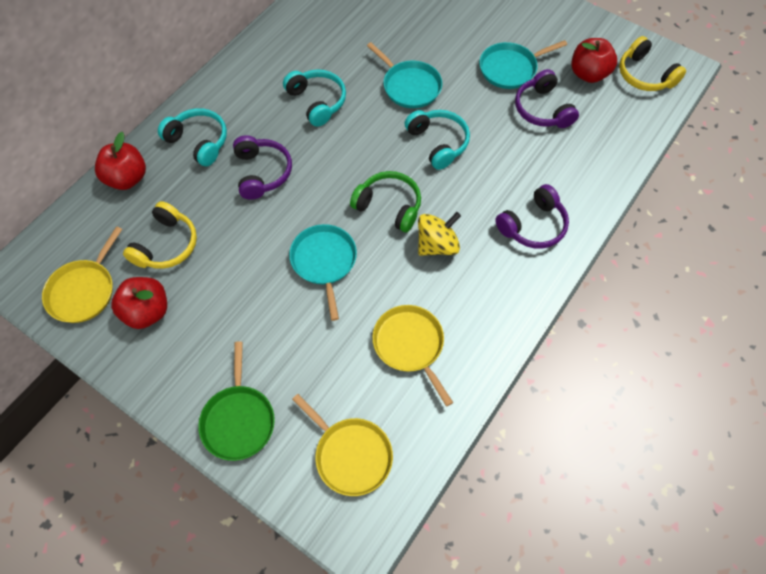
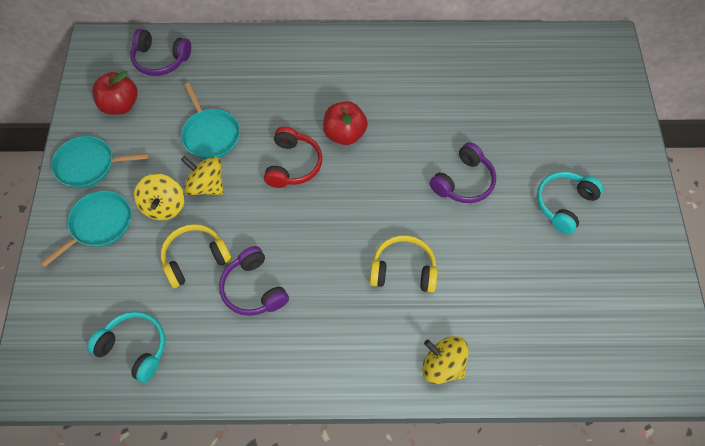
green headphones: [350,171,421,232] = 1 -> none = 0
green pan: [198,341,275,461] = 1 -> none = 0
red apple: [95,132,146,190] [111,277,167,329] [571,38,617,83] = 3 -> [92,71,138,115] [323,101,368,145] = 2
red headphones: none = 0 -> [264,127,322,188] = 1
turquoise headphones: [158,108,227,167] [283,69,346,127] [404,110,470,170] = 3 -> [87,311,165,383] [537,172,604,234] = 2
yellow pan: [42,226,122,323] [292,394,393,496] [372,305,453,407] = 3 -> none = 0
yellow spinning top: [418,212,461,256] = 1 -> [134,174,184,221] [181,156,223,195] [422,336,469,384] = 3

